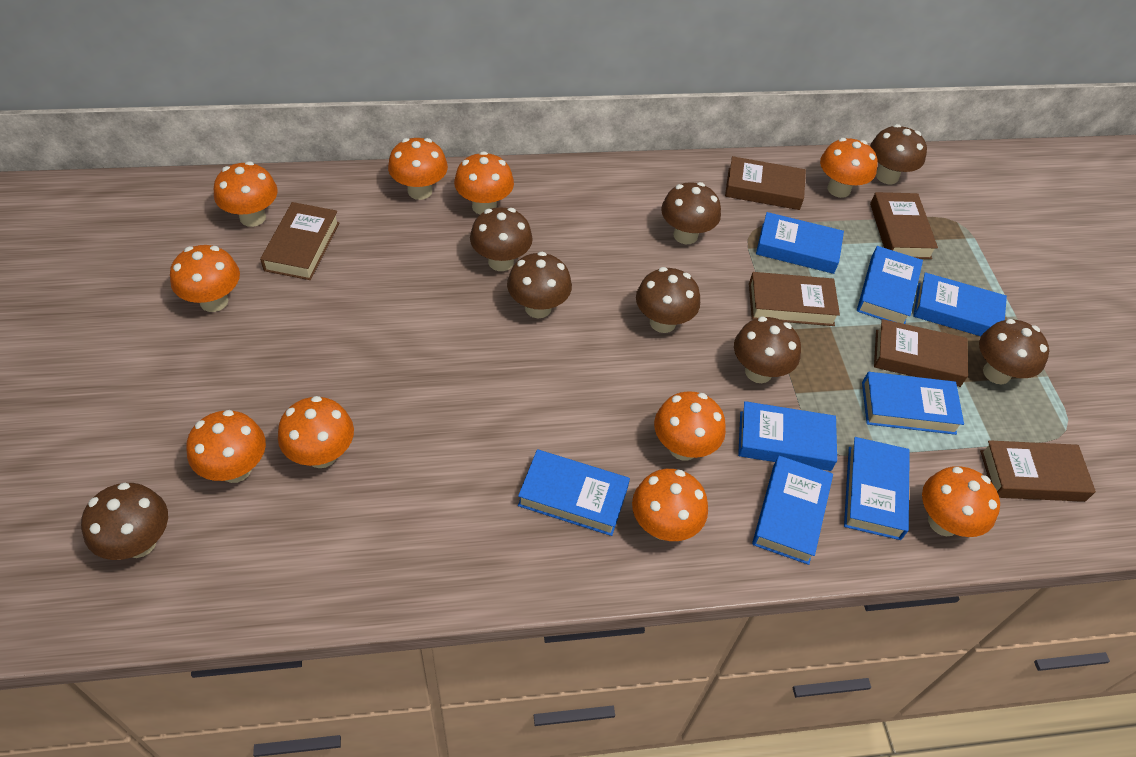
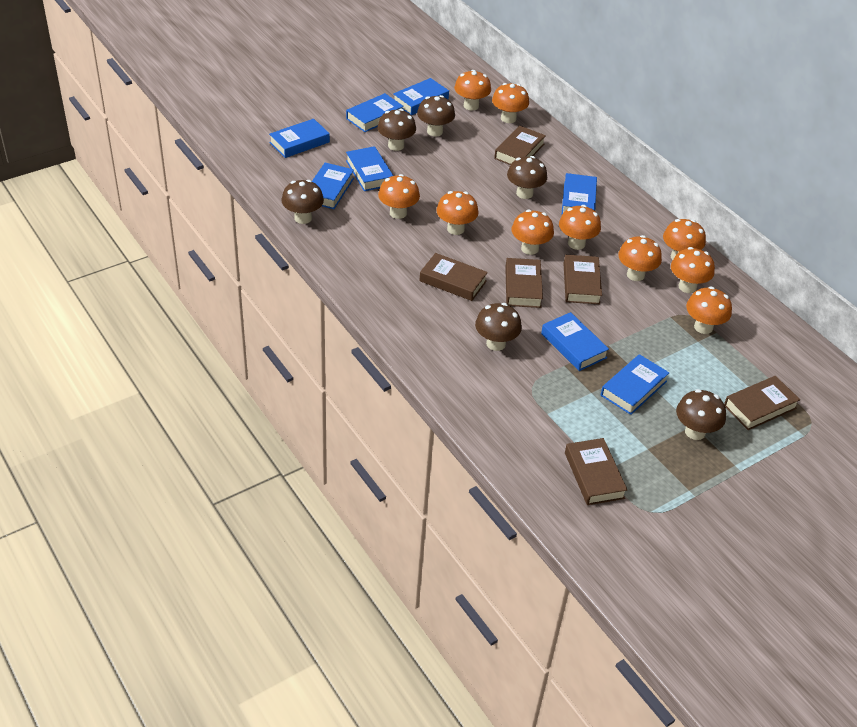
brown mushroom: [81,483,168,560] [470,207,533,271] [507,252,572,318] [636,267,700,333] [661,182,721,244] [734,317,801,383] [870,124,927,184] [979,319,1049,385] = 8 -> [282,180,324,224] [377,109,416,151] [417,95,455,136] [475,303,522,351] [507,156,547,199] [676,389,726,440] = 6

